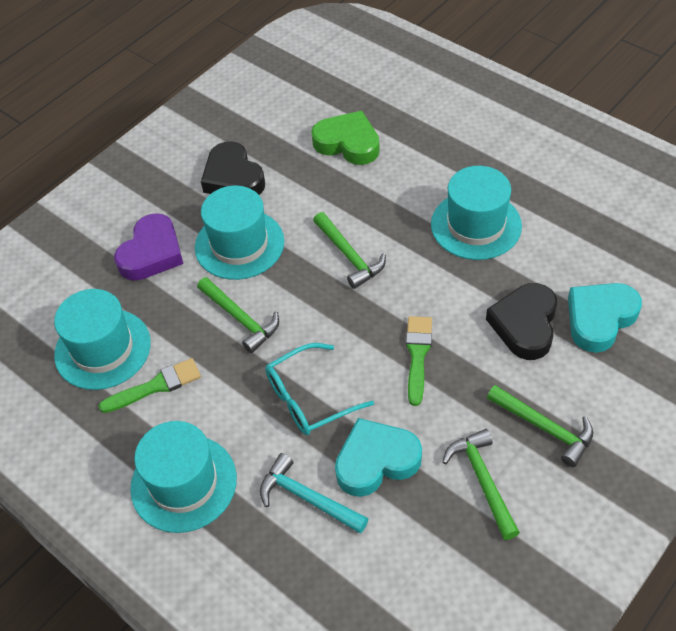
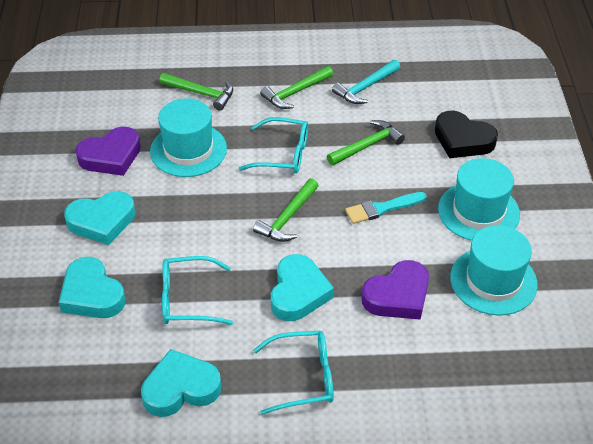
black heart: [201,141,265,195] [486,283,557,360] = 2 -> [435,111,498,158] = 1
green brush: [99,358,201,413] [406,316,432,406] = 2 -> none = 0
green heart: [311,111,380,165] = 1 -> none = 0
purple heart: [114,213,183,281] = 1 -> [75,127,141,176] [362,260,429,320] = 2
turquoise brush: none = 0 -> [345,192,427,224] = 1
turquoise glasses: [265,343,374,435] = 1 -> [162,256,233,325] [238,117,308,173] [253,331,334,415] = 3
turquoise hat: [54,289,151,390] [130,421,237,533] [195,186,284,280] [431,166,522,260] = 4 -> [150,98,227,177] [438,158,520,241] [450,225,538,316] = 3
turquoise heart: [335,418,422,497] [568,283,642,353] = 2 -> [58,257,126,318] [64,191,135,245] [141,349,222,417] [271,254,334,321] = 4

